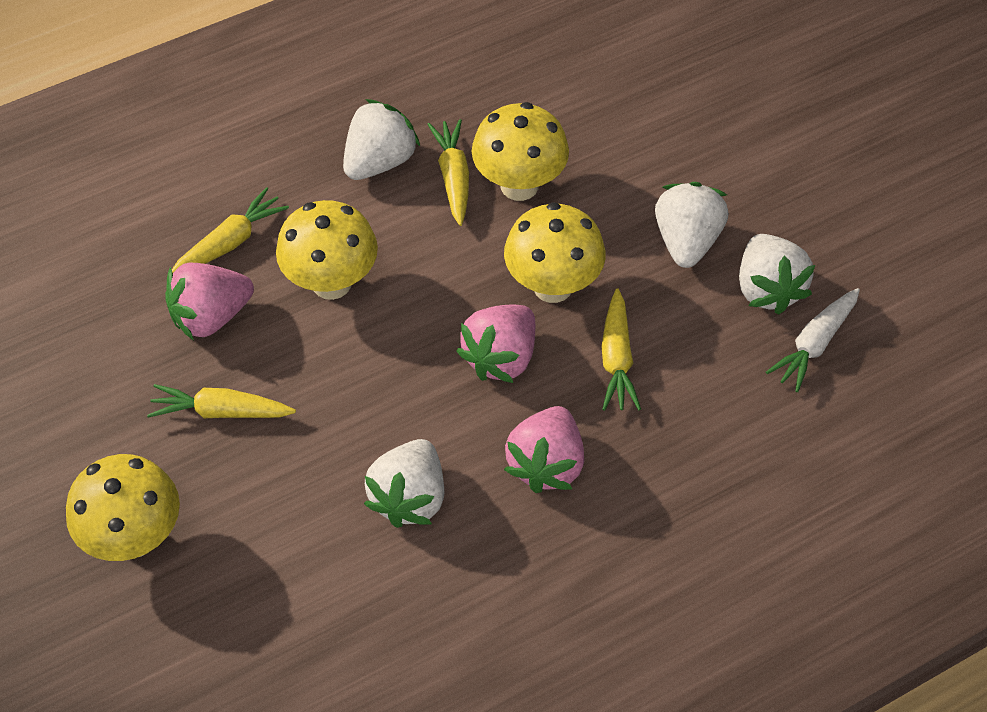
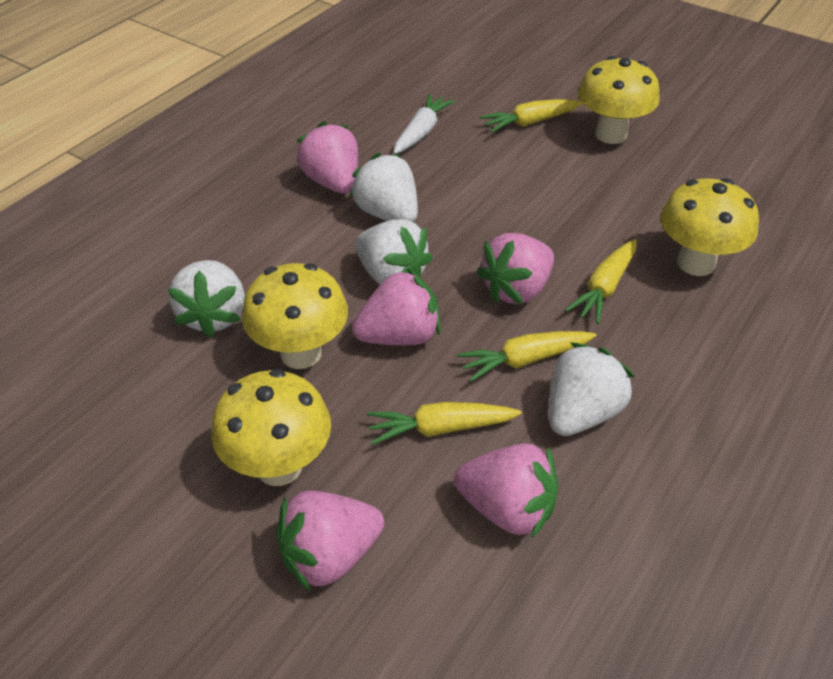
pink strawberry: [165,263,254,341] [456,305,535,383] [504,406,584,493] = 3 -> [276,491,384,591] [297,121,358,194] [352,268,441,345] [454,443,558,539] [476,233,554,304] = 5

